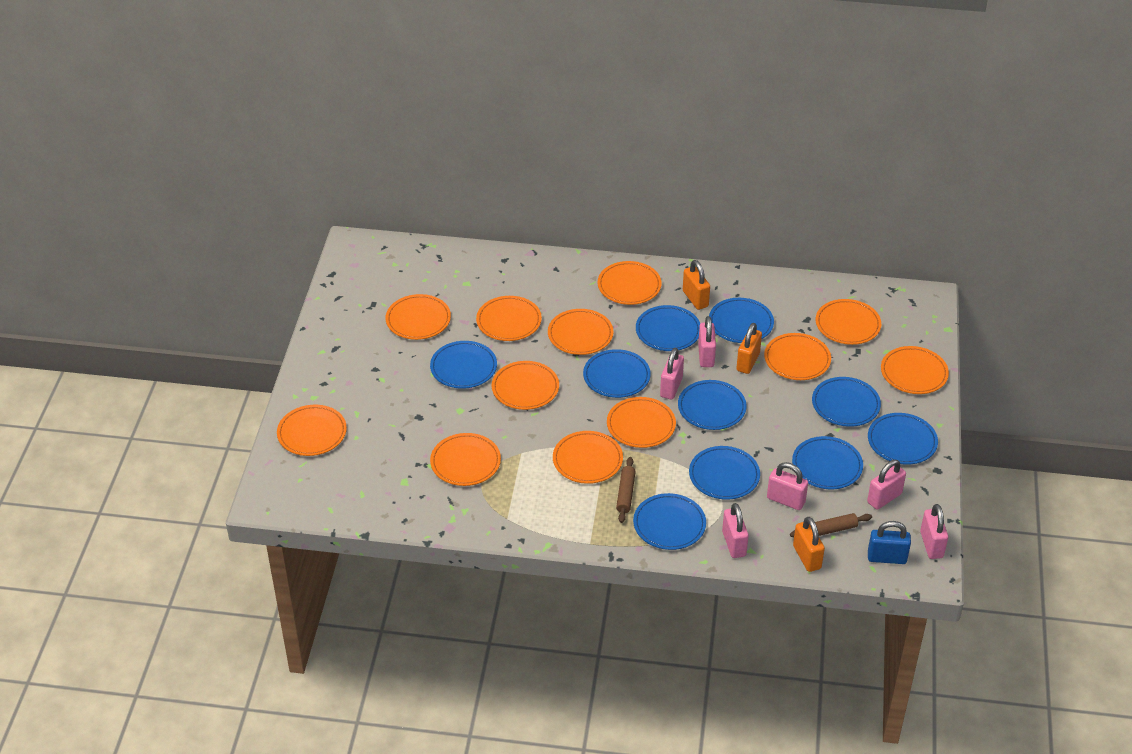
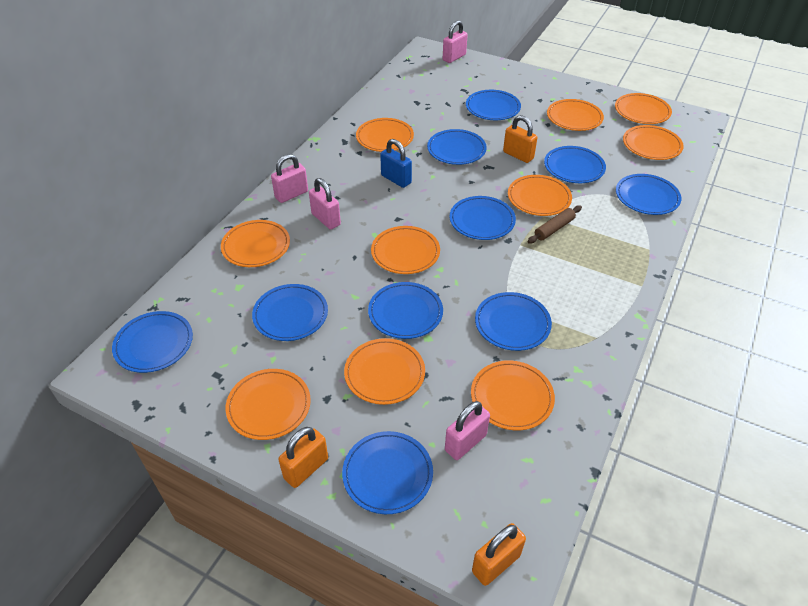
brown rolling pin: [616,457,636,523] [790,513,872,538] = 2 -> [528,205,582,244] = 1
orange plate: [277,405,347,456] [386,294,451,340] [430,433,501,486] [476,296,542,341] [492,361,559,410] [548,309,613,355] [553,431,623,484] [598,261,662,305] [607,397,676,448] [764,333,831,380] [816,299,881,345] [881,346,949,394] = 12 -> [221,220,290,267] [225,369,311,440] [344,338,425,405] [356,118,414,152] [371,226,440,274] [471,360,555,430] [508,175,572,216] [547,99,604,131] [615,93,672,124] [623,125,684,160] = 10
pink padlock: [660,348,684,399] [698,316,716,367] [722,503,749,558] [767,462,808,510] [867,460,906,510] [920,504,948,559] = 6 -> [271,154,308,203] [309,178,341,230] [443,20,468,63] [445,401,490,460] = 4

